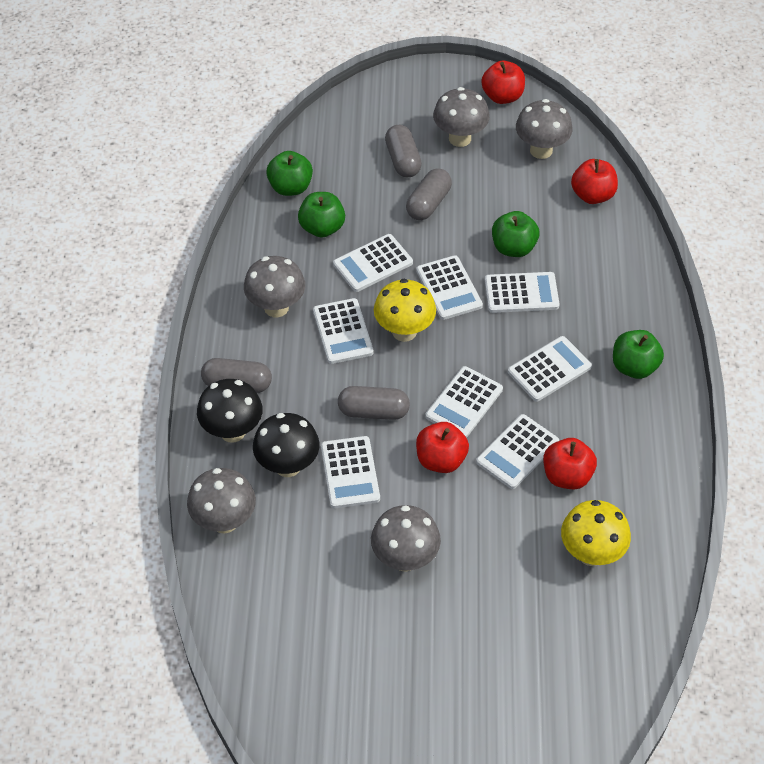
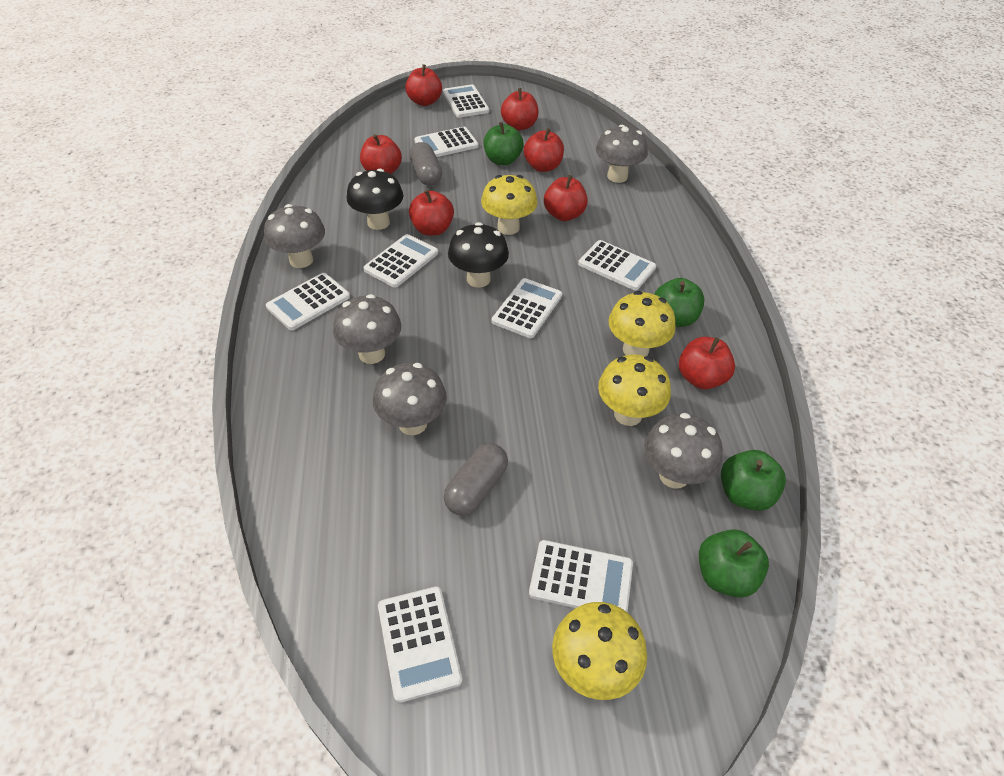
grey capsule: [201,358,272,393] [338,386,410,420] [385,125,422,177] [406,168,452,220] = 4 -> [409,142,442,186] [444,443,508,516] = 2
red apple: [416,422,469,473] [481,61,525,104] [543,438,597,489] [571,159,618,204] = 4 -> [360,134,402,174] [405,64,442,106] [409,190,454,236] [501,88,539,131] [524,128,564,172] [544,175,588,221] [679,337,735,389] = 7
yellow mushroom: [374,279,436,342] [561,500,631,566] = 2 -> [481,175,538,235] [552,602,647,700] [598,355,671,426] [608,291,676,356] = 4

